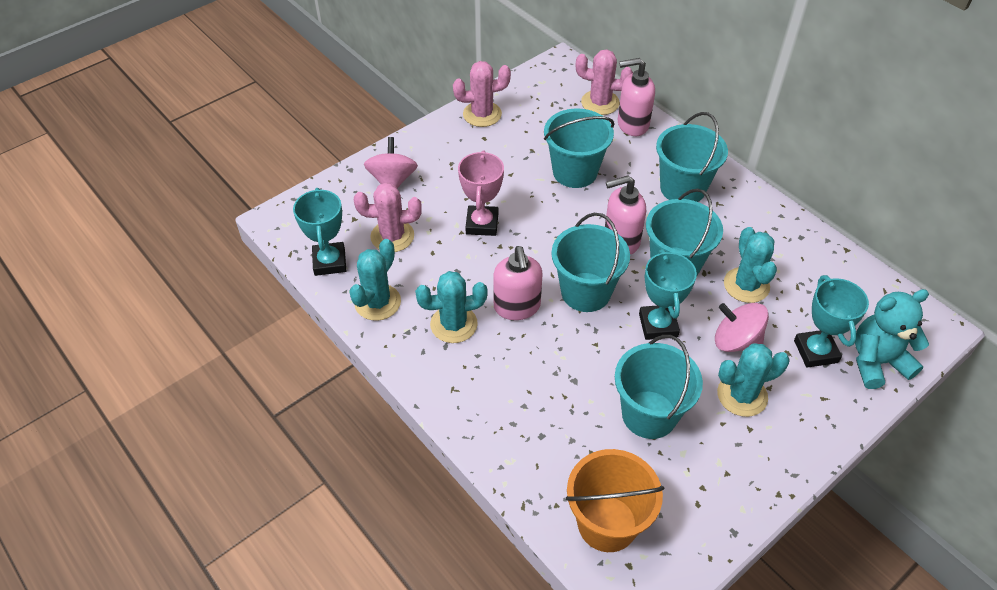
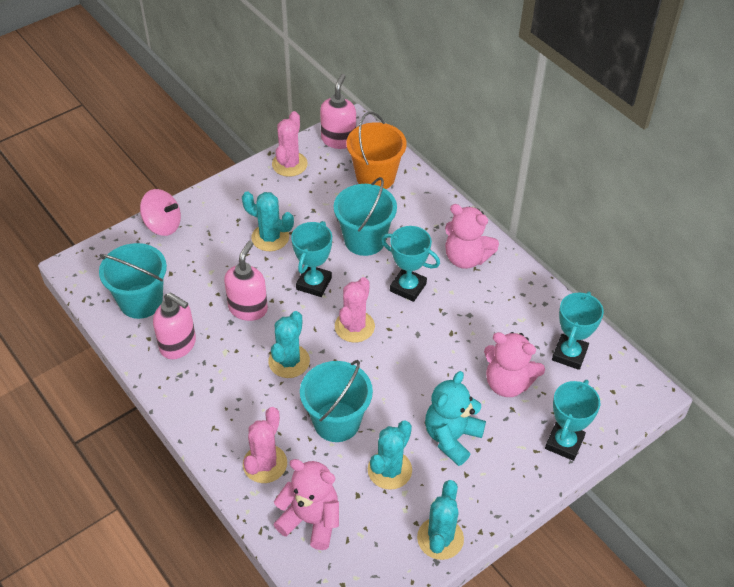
pink spinning top: [364,137,418,188] [715,303,769,352] = 2 -> [140,189,181,236] = 1
pink teddy bear: none = 0 -> [273,459,339,550] [445,204,499,269] [484,332,545,397] = 3
pink trophy: [458,150,504,236] = 1 -> none = 0
turquoise bucket: [544,109,614,188] [551,213,630,312] [615,335,703,439] [646,188,723,277] [656,112,728,202] = 5 -> [99,243,167,319] [300,360,373,442] [334,177,397,256] = 3
turquoise trophy: [293,188,346,276] [639,249,697,340] [794,275,869,368] = 3 -> [291,221,332,297] [381,226,440,302] [545,380,600,461] [552,291,604,370] = 4

